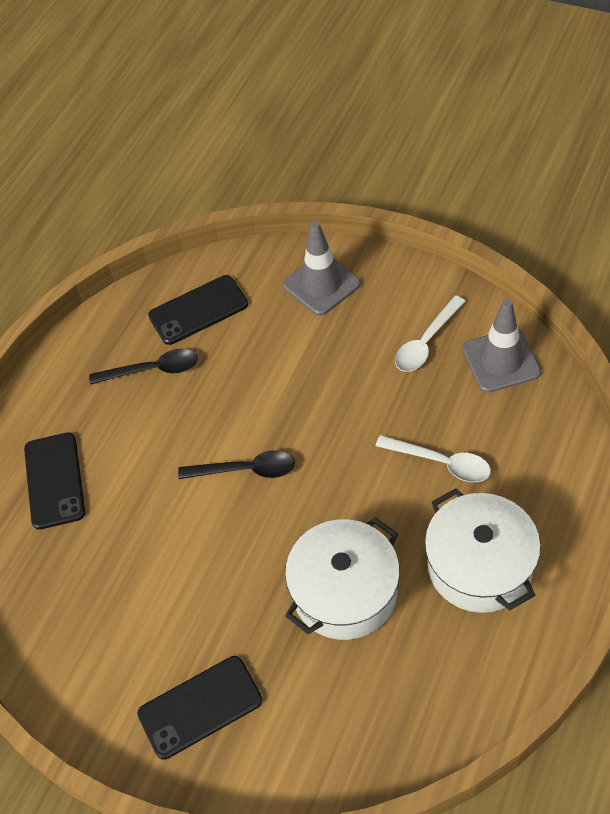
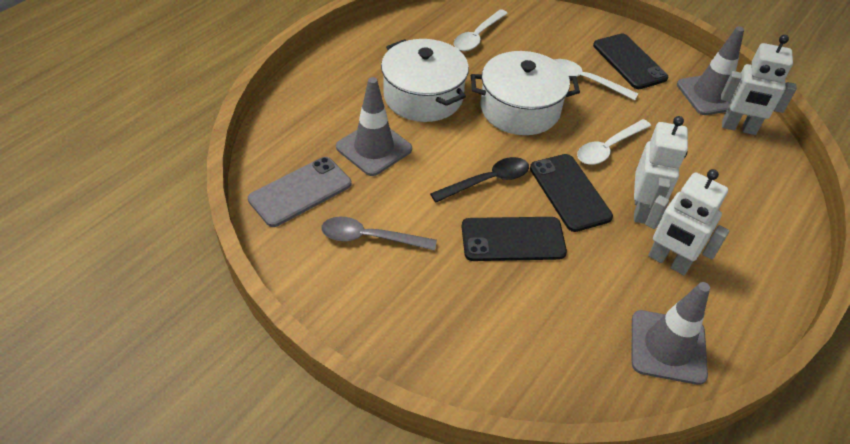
black spoon: [89,349,198,385] [178,450,295,479] = 2 -> [430,157,529,203] = 1
grey phone: none = 0 -> [248,157,352,227] = 1
grey spoon: none = 0 -> [321,217,437,251] = 1
grey traffic cone: [283,221,361,316] [462,299,541,393] = 2 -> [336,77,412,176] [632,282,710,385] [677,26,744,115] = 3
white robot: none = 0 -> [634,116,688,224] [645,169,729,275] [721,35,797,135] = 3
white spoon: [376,435,491,482] [395,295,466,372] = 2 -> [454,9,508,51] [554,59,638,100] [577,119,651,165] = 3

